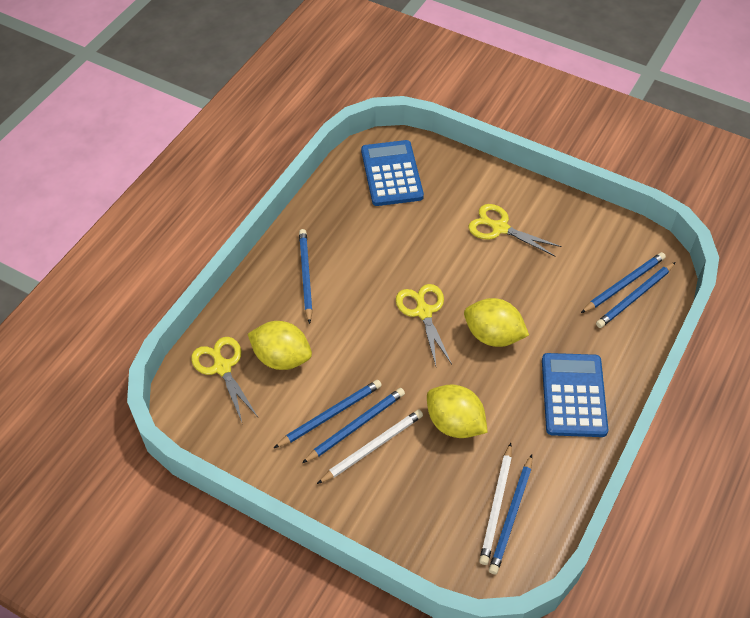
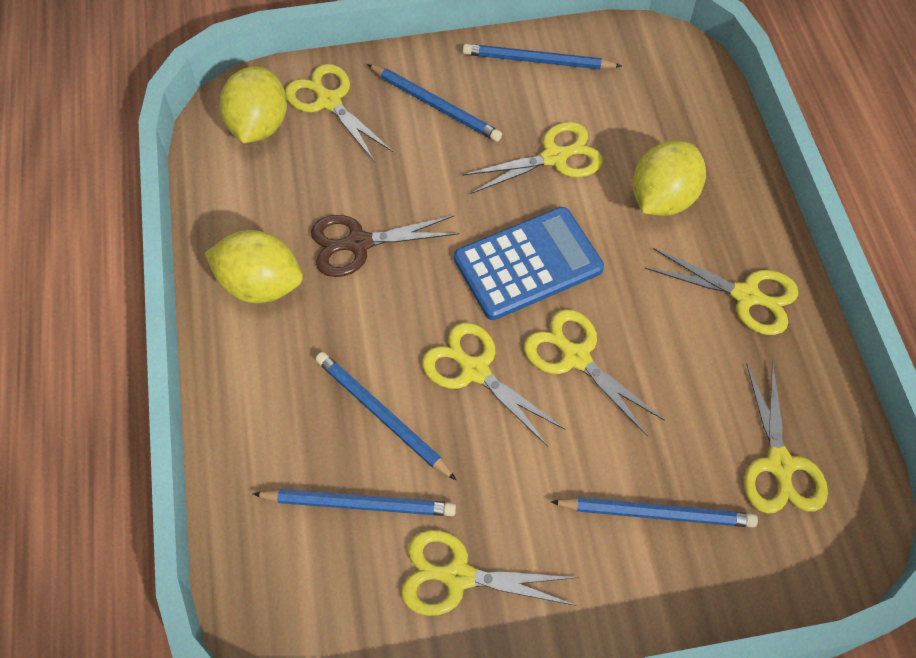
blue calculator: [361,140,424,206] [542,353,608,437] = 2 -> [454,207,604,320] = 1
blue pencil: [274,380,382,448] [299,229,313,324] [302,388,405,463] [489,455,532,574] [581,252,666,313] [596,262,676,328] = 6 -> [253,489,456,516] [315,352,456,480] [367,64,502,142] [463,44,622,69] [550,497,758,527] = 5
brown scissors: none = 0 -> [311,215,459,277] = 1
white pencil: [317,410,423,484] [479,443,512,565] = 2 -> none = 0
yellow scissors: [191,337,258,422] [396,284,452,366] [468,204,562,257] = 3 -> [285,64,393,162] [401,530,578,616] [422,323,565,447] [462,122,603,194] [524,309,665,437] [645,248,799,335] [744,362,828,514] = 7

